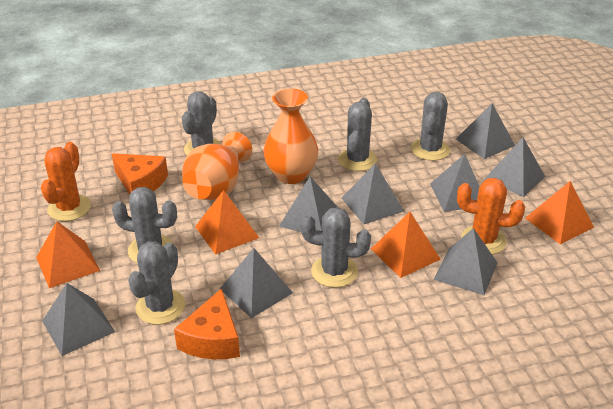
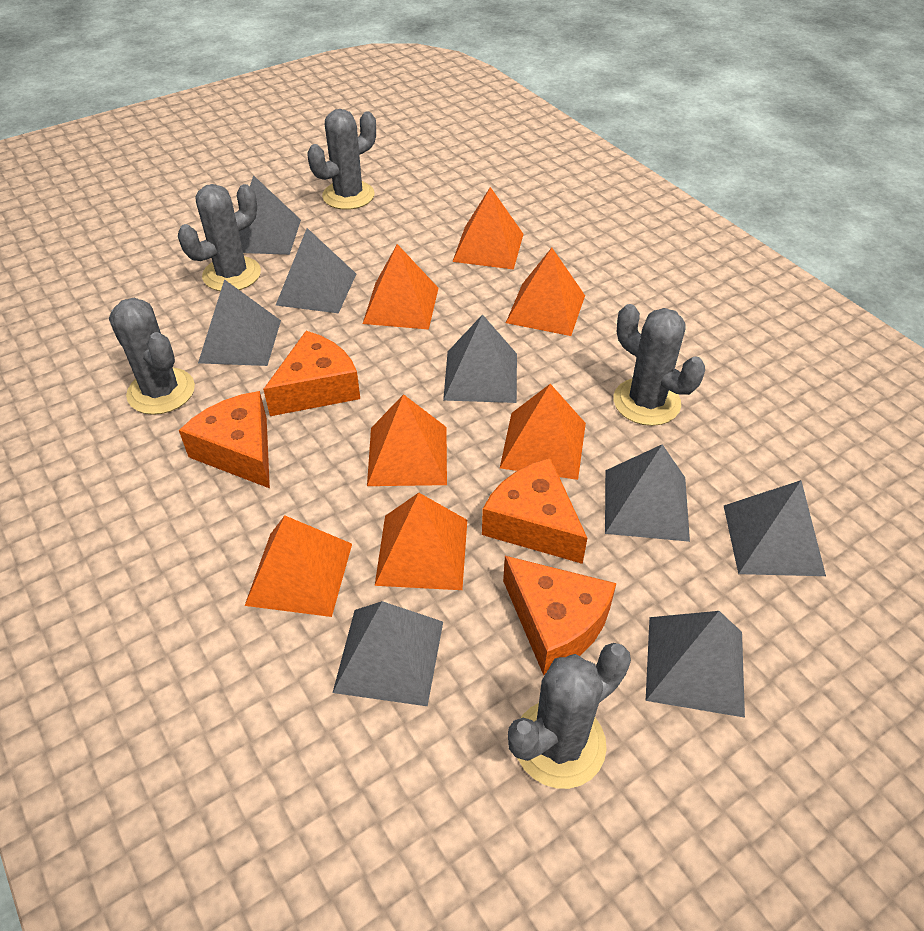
grey cactus: [112,187,177,263] [128,241,185,325] [182,91,222,156] [300,207,371,288] [338,98,377,171] [411,92,450,161] = 6 -> [109,298,195,415] [178,184,261,291] [307,109,376,210] [508,643,631,789] [613,304,705,426] = 5
orange cactus: [41,142,91,221] [457,178,525,255] = 2 -> none = 0
orange cheese: [112,153,168,195] [174,288,240,359] = 2 -> [179,391,270,488] [263,331,360,416] [482,458,587,564] [503,556,616,675] = 4
orange pyramid: [36,221,100,288] [195,190,259,255] [371,212,441,278] [525,181,594,244] = 4 -> [245,516,352,617] [363,244,438,330] [367,394,447,486] [375,493,467,590] [452,187,523,270] [500,384,586,480] [506,248,585,336] = 7
orange vase: [182,132,252,200] [263,88,318,184] = 2 -> none = 0

